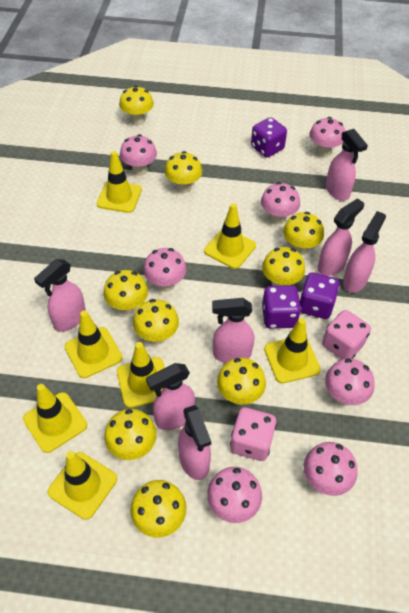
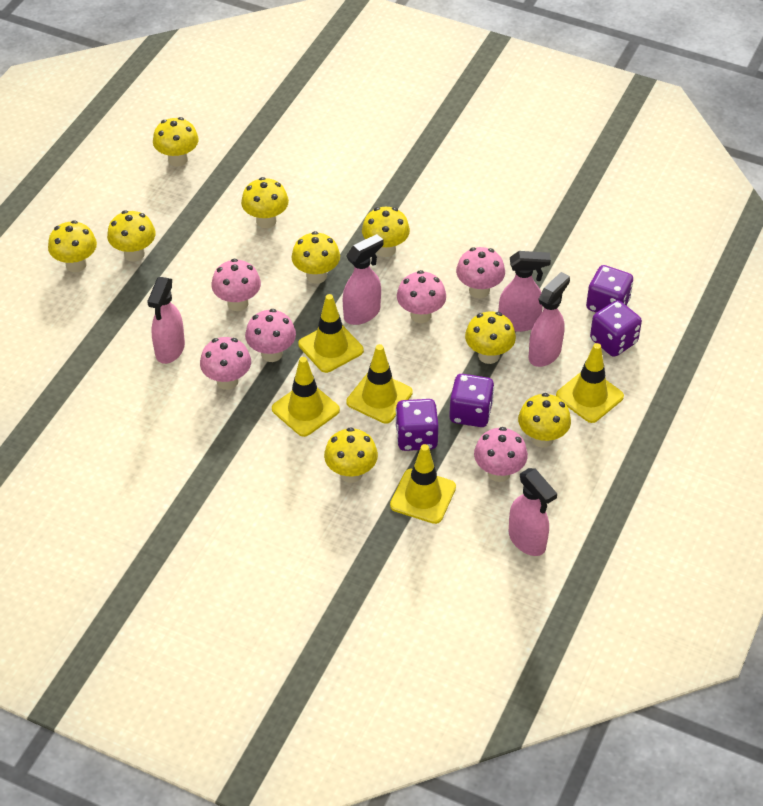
pink dice: [230,407,277,461] [322,310,371,359] = 2 -> none = 0
pink mushroom: [120,134,157,176] [143,248,187,292] [207,467,262,523] [261,182,300,225] [304,442,358,496] [309,117,345,157] [325,358,375,405] = 7 -> [200,337,251,390] [211,259,261,311] [245,309,296,362] [397,270,446,323] [456,247,505,298] [474,427,528,482] = 6
pink spray bottle: [34,259,86,332] [146,363,195,430] [178,405,211,480] [212,298,254,363] [318,198,364,276] [326,129,368,201] [343,211,386,293] = 7 -> [147,277,185,364] [343,234,383,325] [499,251,551,332] [509,468,557,556] [529,272,570,367] = 5
purple dice: [251,117,287,157] [262,285,301,329] [300,272,340,319] = 3 -> [395,399,439,451] [449,374,494,427] [586,265,633,313] [590,300,642,357] = 4
yellow traffic cone: [23,384,87,453] [47,451,117,520] [65,311,122,378] [96,151,142,213] [117,342,165,408] [204,203,256,269] [264,318,321,383] = 7 -> [272,357,340,437] [298,294,364,373] [346,344,413,424] [390,444,456,524] [556,343,624,423] = 5

